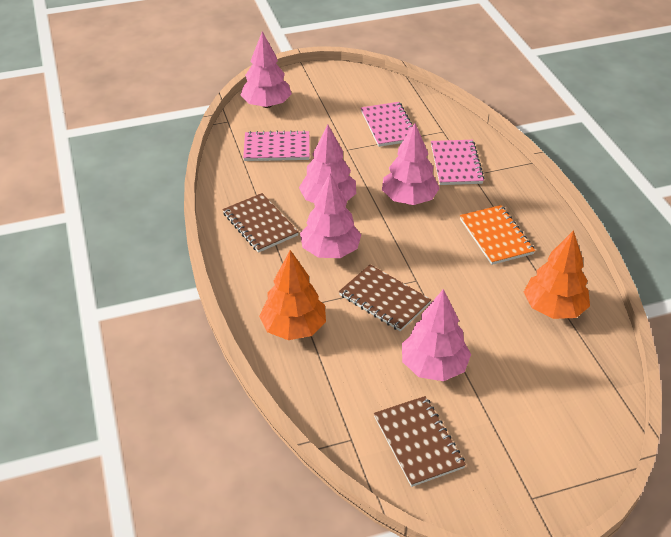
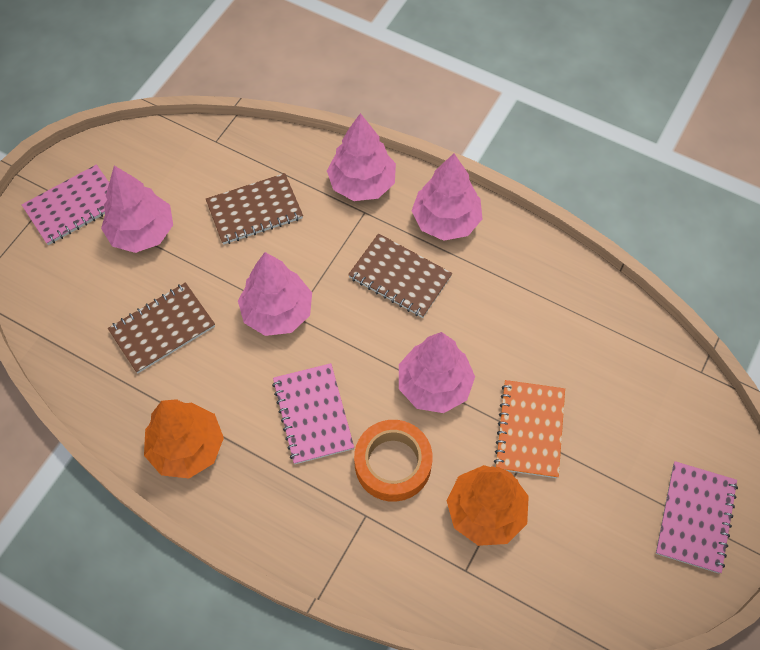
orange tape: none = 0 -> [354,420,433,502] = 1

